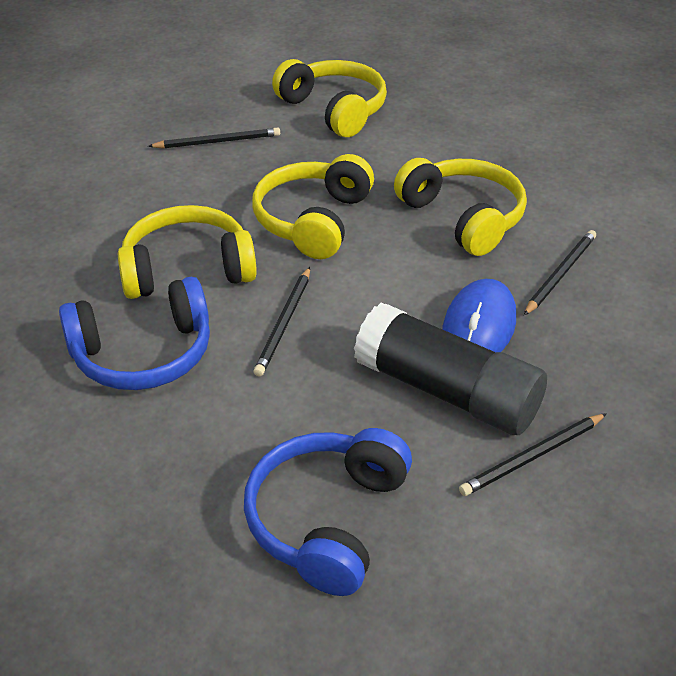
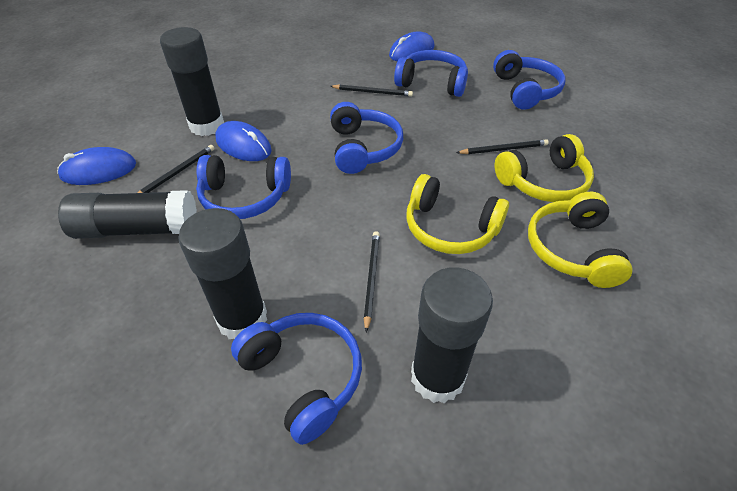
black glue stick: [354,303,547,435] = 1 -> [58,190,197,239] [160,27,224,136] [178,208,267,339] [411,267,493,403] = 4
blue headphones: [59,277,210,390] [244,428,412,596] = 2 -> [196,155,291,219] [231,313,362,445] [330,102,403,174] [394,50,468,97] [493,50,565,110] = 5
blue mouse: [442,279,516,352] = 1 -> [57,147,136,185] [215,121,272,161] [389,31,435,61] = 3
yellow headphones: [118,205,257,299] [252,154,374,259] [272,59,387,137] [394,158,527,256] = 4 -> [406,174,509,254] [495,134,594,202] [528,192,632,288] = 3

